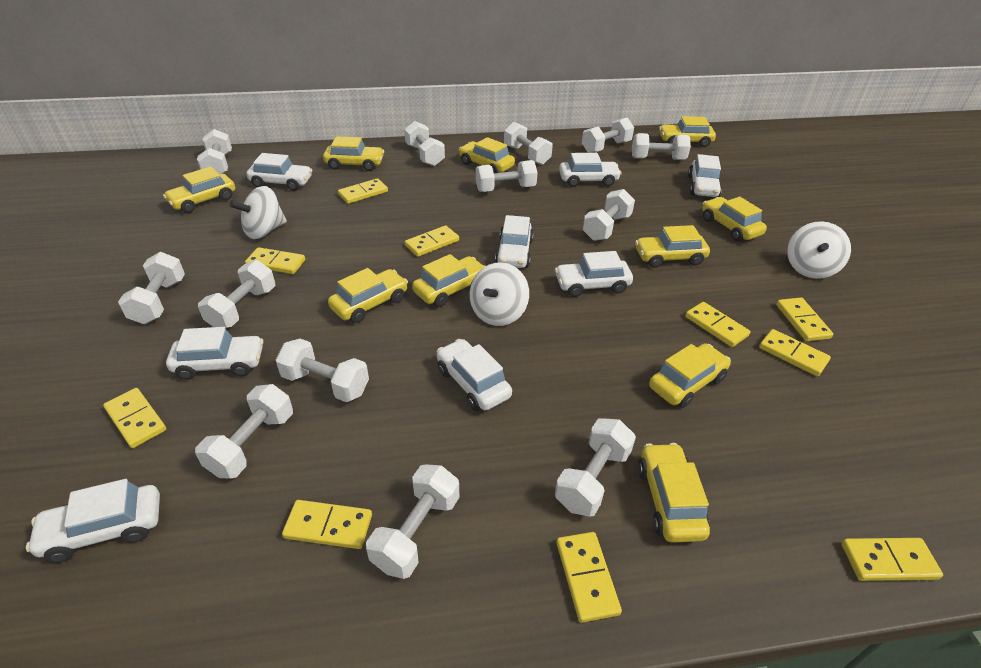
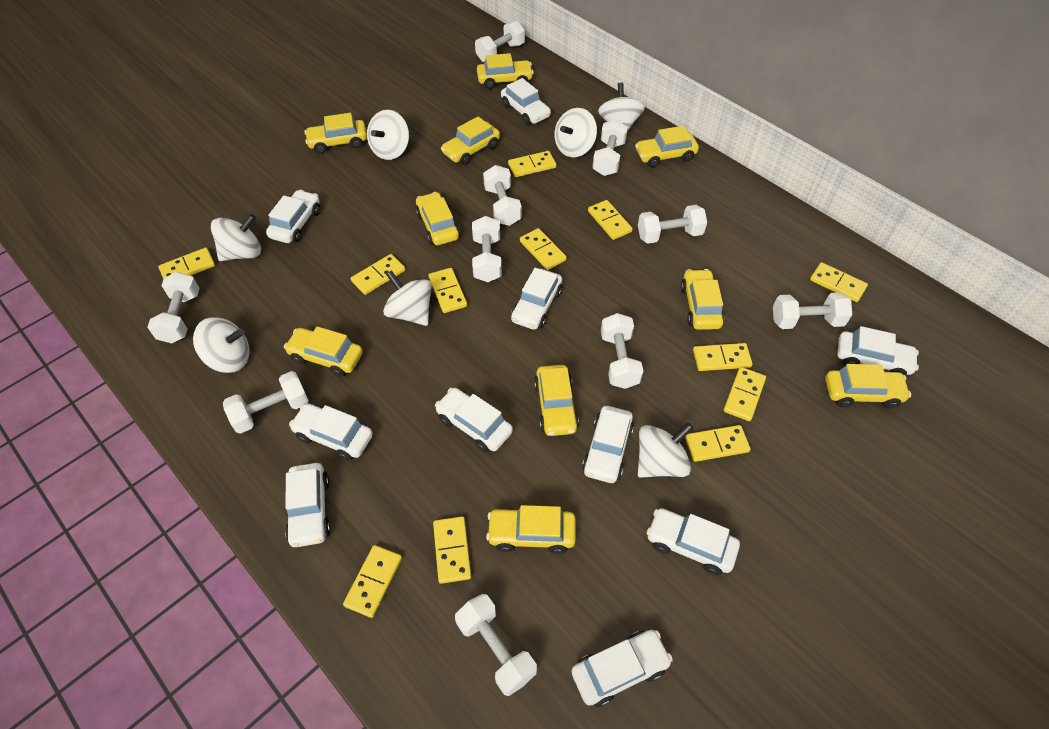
white car: [26,479,160,563] [166,327,263,380] [246,153,312,191] [437,339,512,411] [495,215,534,268] [555,251,633,297] [559,153,622,187] [688,154,722,198] = 8 -> [266,190,320,243] [285,463,331,547] [289,403,373,461] [435,388,513,452] [501,78,551,125] [511,268,562,330] [571,630,673,707] [582,406,634,483] [647,508,740,575] [837,326,919,376] = 10
white dumbbell: [118,252,185,324] [195,384,293,479] [197,129,232,174] [198,260,275,328] [276,339,369,402] [366,464,459,579] [404,121,445,166] [476,160,538,192] [504,122,553,165] [555,418,636,517] [582,118,634,153] [583,189,635,241] [632,133,691,160] = 13 -> [148,272,200,343] [223,371,309,434] [455,594,537,696] [472,216,502,282] [475,21,525,62] [483,165,522,226] [592,119,628,176] [601,313,644,389] [638,205,707,244] [773,292,852,329] = 10
white spinning top: [229,186,287,239] [470,262,529,326] [787,221,851,279] = 3 -> [193,317,250,373] [211,214,261,261] [367,110,409,160] [383,270,432,326] [554,108,597,158] [598,82,645,131] [638,423,693,478] = 7
yellow domino: [103,388,166,448] [245,247,305,274] [282,500,372,549] [338,178,388,204] [405,226,459,257] [556,532,622,623] [685,302,751,347] [759,329,831,376] [776,297,833,341] [841,538,943,581] = 10 -> [158,248,215,279] [343,545,402,618] [351,254,405,295] [429,268,467,313] [433,516,471,584] [508,151,556,177] [520,228,567,270] [588,200,633,240] [685,425,751,462] [693,343,753,371] [723,367,766,421] [810,262,868,302] = 12

